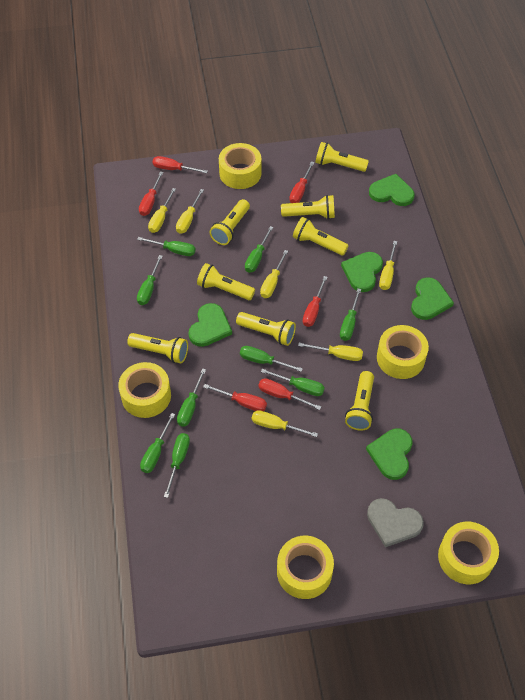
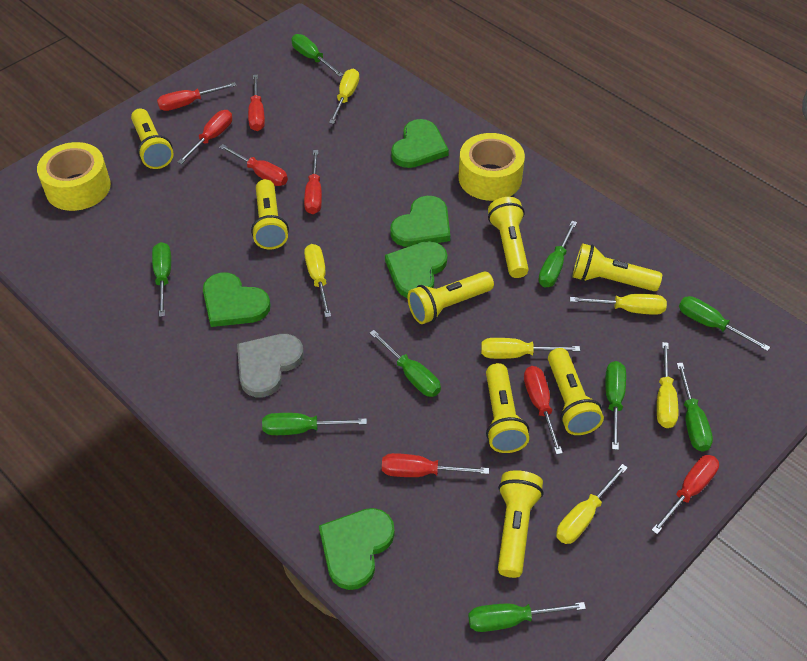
red screwdriver: [139,171,164,216] [152,156,208,173] [203,384,267,411] [258,378,321,410] [290,162,314,203] [303,276,327,327] = 6 -> [157,82,237,111] [178,110,232,164] [219,144,288,186] [248,75,265,131] [304,150,322,214] [382,453,489,477] [524,366,563,455] [651,455,719,534] = 8
yellow tape: [118,362,171,418] [219,143,261,189] [277,536,334,599] [377,325,429,379] [438,522,499,584] = 5 -> [37,142,111,211] [459,133,525,201] = 2

